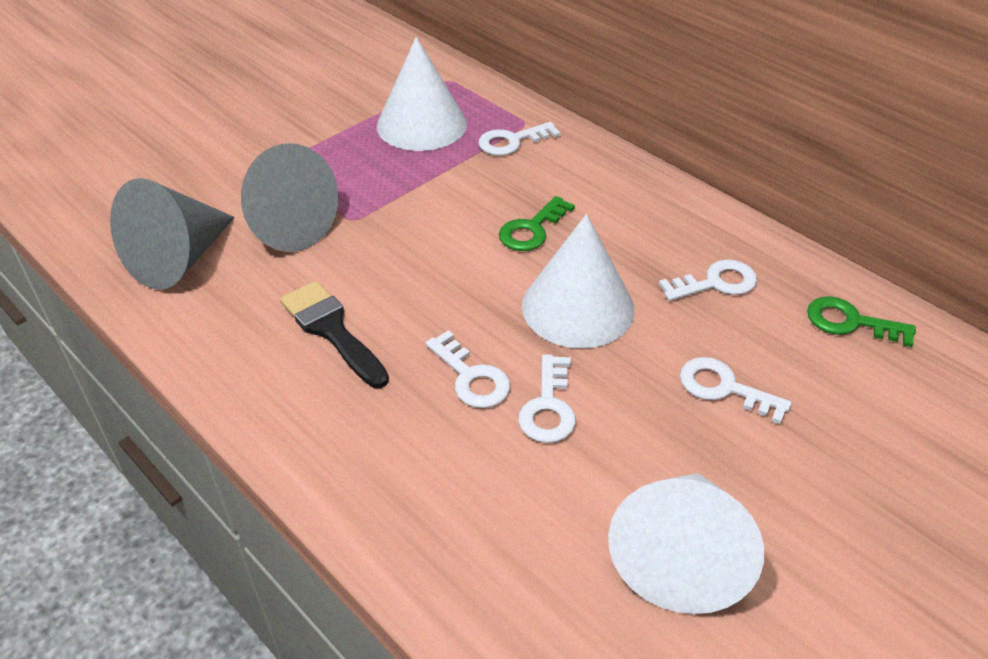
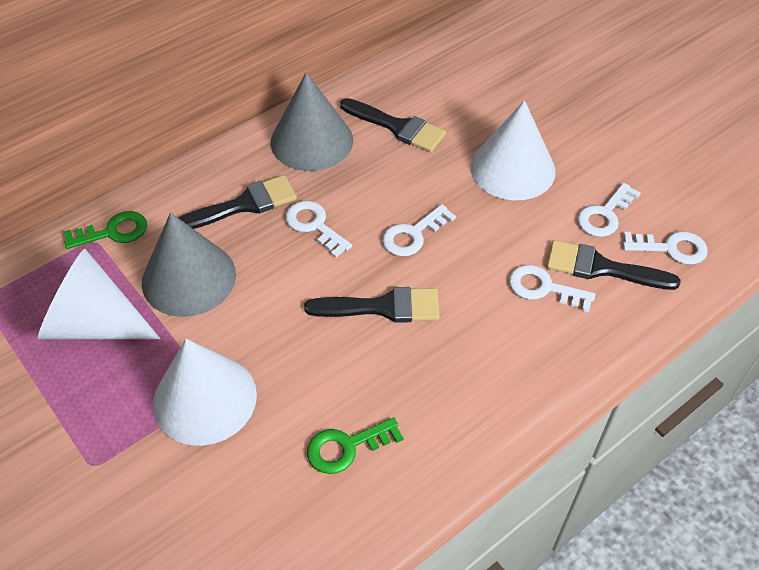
black brush: [280,281,389,388] = 1 -> [178,175,297,229] [304,287,440,323] [340,98,446,152] [547,240,681,290] = 4

